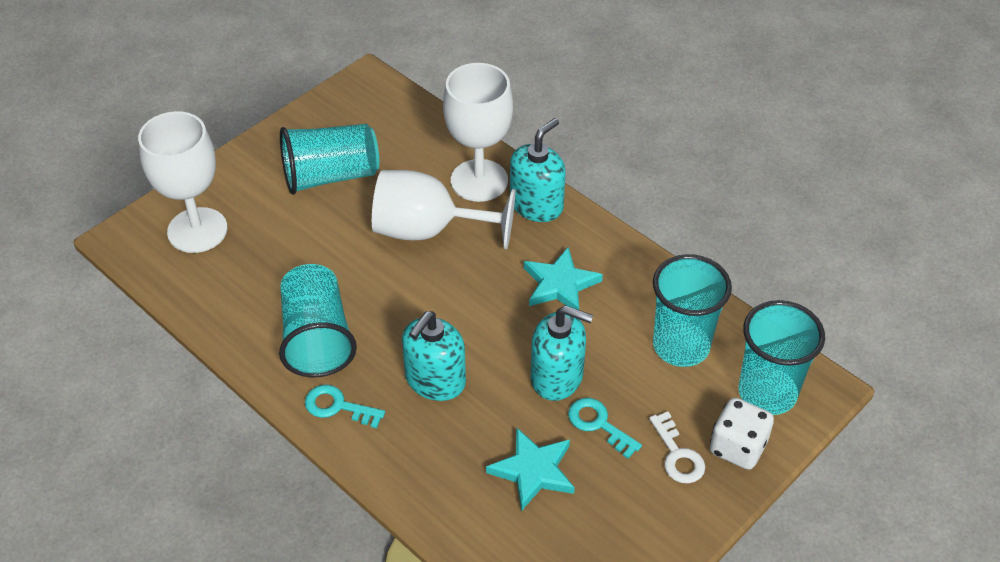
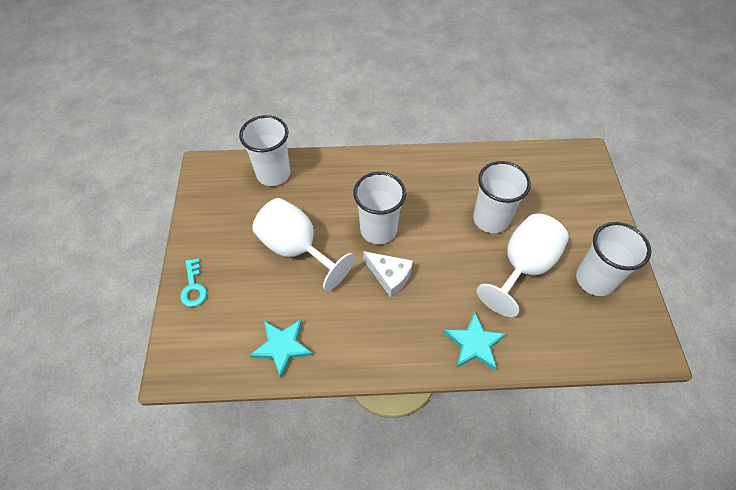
turquoise cup: [279,264,357,377] [280,124,379,195] [653,254,732,367] [739,300,825,415] = 4 -> none = 0
turquoise key: [305,385,385,428] [568,398,642,459] = 2 -> [180,258,207,307] = 1
turquoise soap dispenser: [402,311,466,401] [510,118,566,222] [531,306,593,401] = 3 -> none = 0
white cheese: none = 0 -> [363,251,413,298] = 1
white cup: none = 0 -> [239,115,291,186] [353,172,406,244] [473,161,531,233] [576,222,651,296] = 4
white dice: [710,398,774,470] = 1 -> none = 0
white goblet: [138,111,228,253] [372,170,515,250] [443,63,513,202] = 3 -> [252,198,355,291] [477,213,569,317] = 2
white key: [649,412,705,483] = 1 -> none = 0

